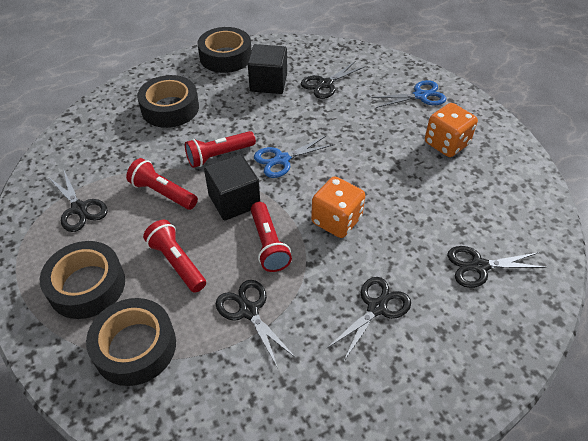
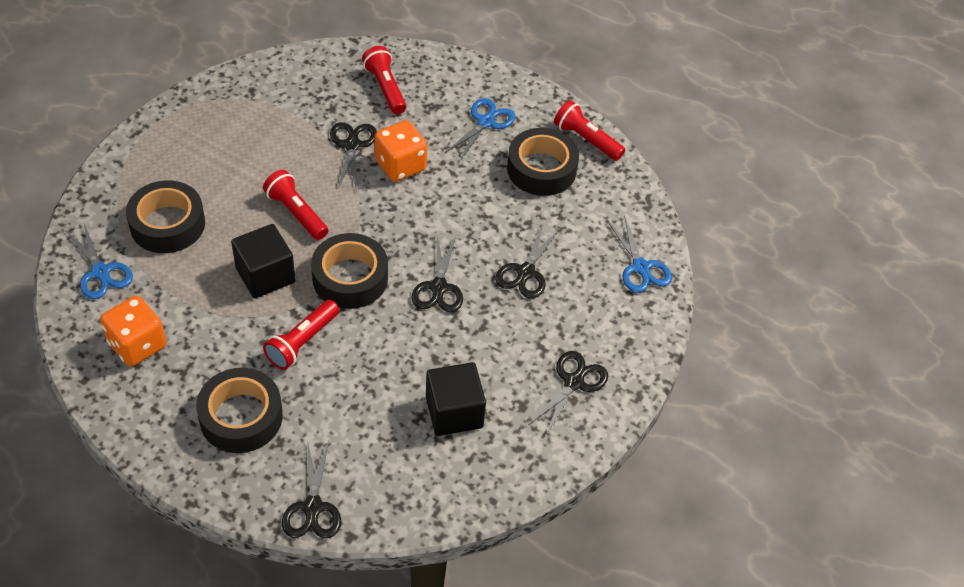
blue scissors: [254,136,334,178] [371,80,446,108] = 2 -> [65,224,133,299] [445,98,515,161] [607,215,672,293] = 3

